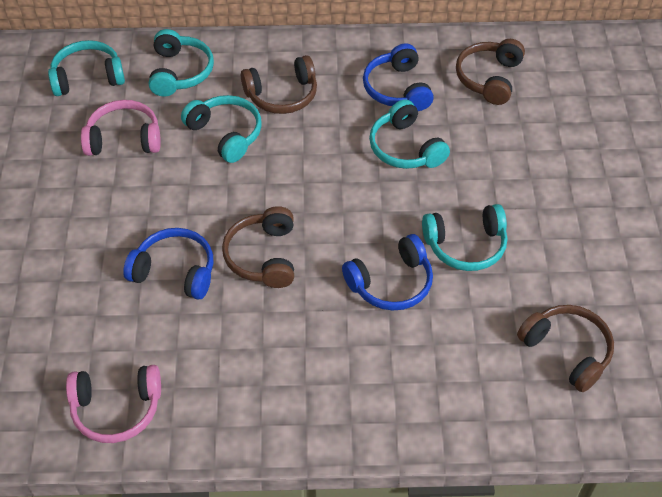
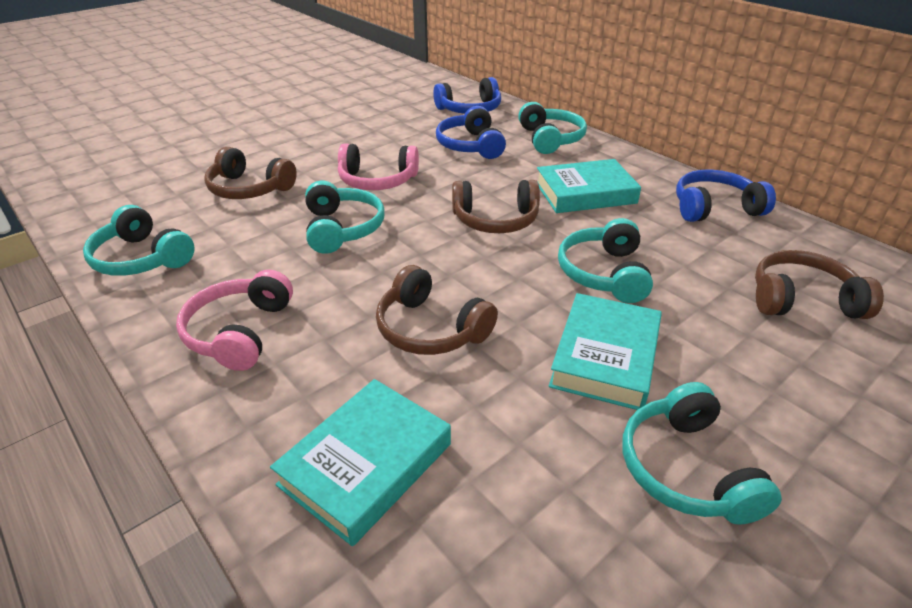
turquoise book: none = 0 -> [270,379,451,546] [537,159,641,213] [549,293,662,410] = 3

